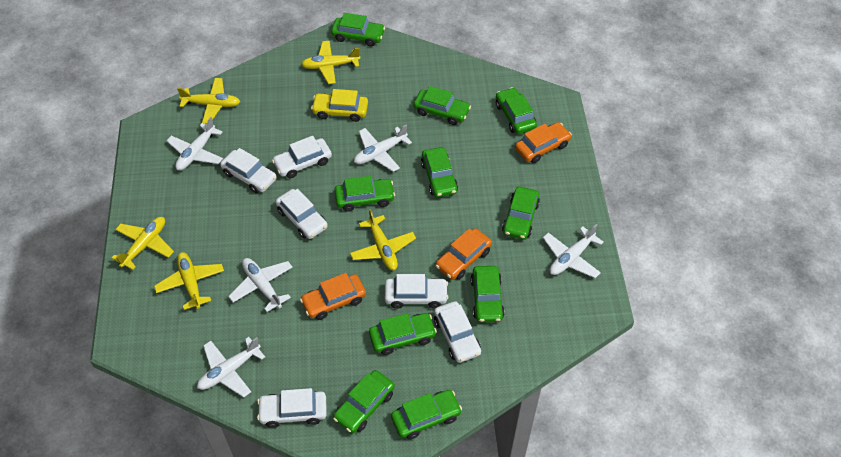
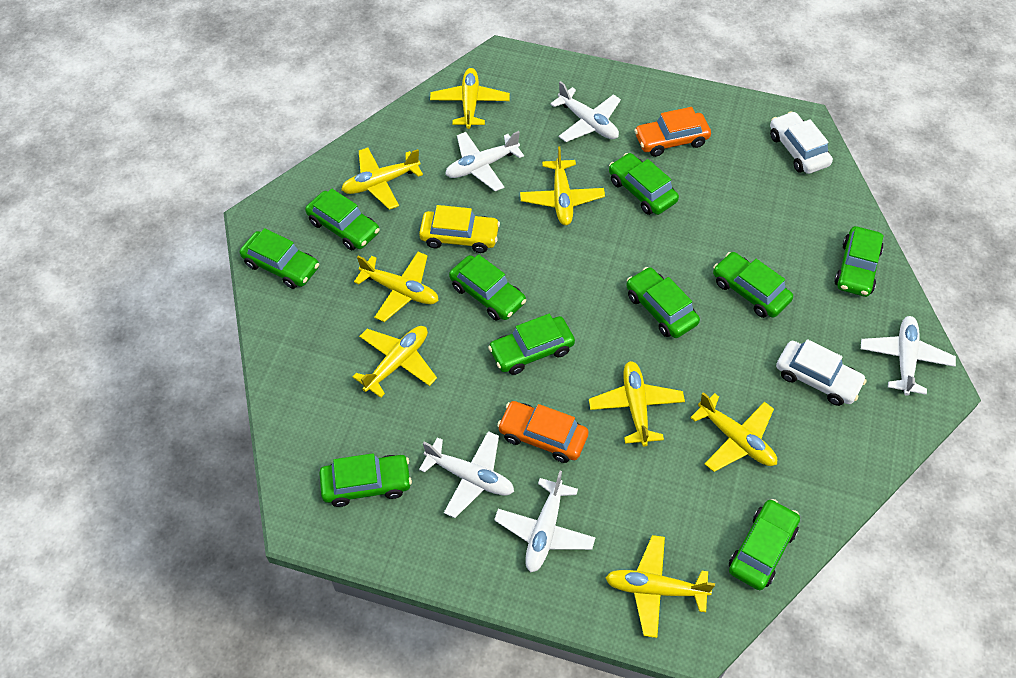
orange car: [300,273,366,320] [435,228,492,280] [515,122,572,163] = 3 -> [497,401,589,463] [634,107,711,157] = 2
white car: [220,148,277,193] [257,388,327,428] [272,136,332,178] [276,189,328,239] [385,274,448,309] [434,301,481,363] = 6 -> [770,111,833,174] [776,339,867,406] = 2
yellow plane: [112,217,174,270] [154,252,224,310] [177,78,240,124] [301,41,360,84] [350,209,416,270] = 5 -> [341,148,423,210] [353,326,437,398] [354,252,439,322] [430,68,510,129] [520,147,605,225] [589,361,685,447] [605,535,715,638] [690,392,777,472] = 8

